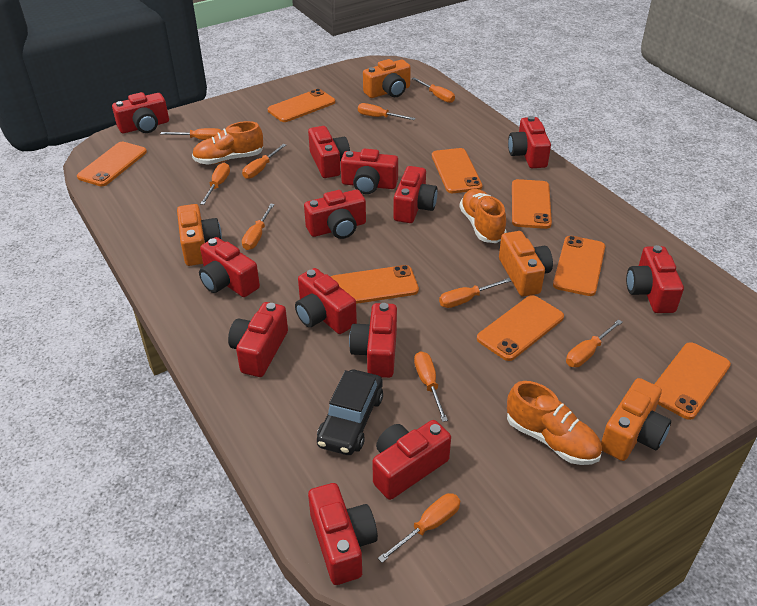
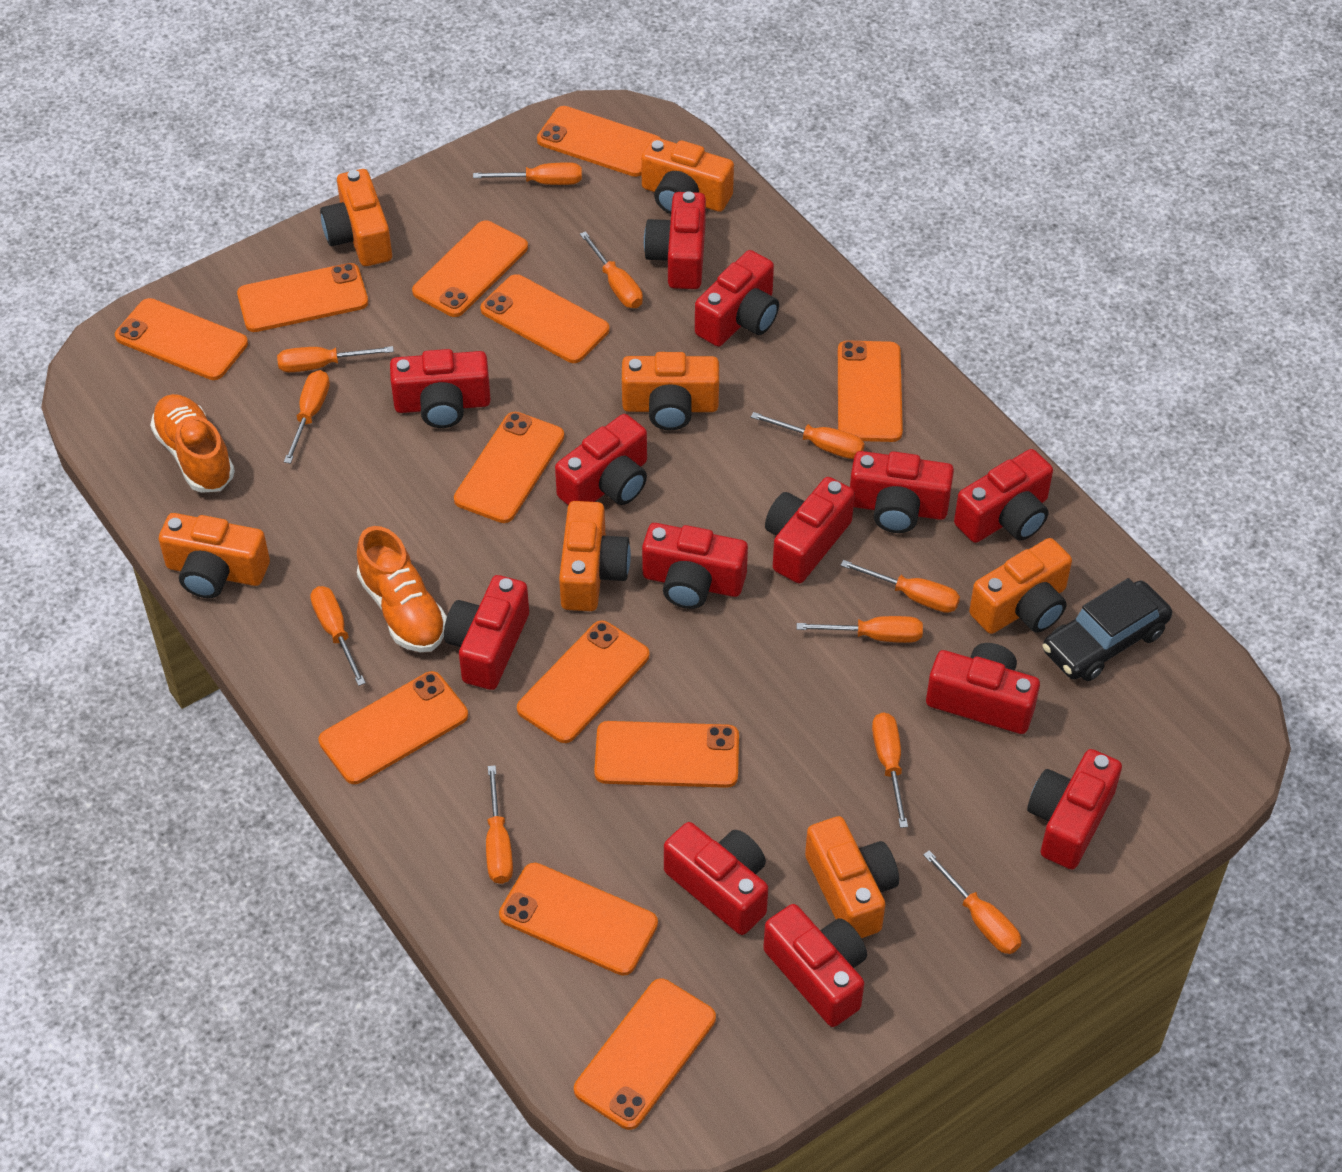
orange camera: [177,204,222,266] [363,59,411,98] [499,231,553,297] [601,378,671,461] = 4 -> [159,513,270,598] [320,169,392,266] [559,501,631,611] [622,352,719,430] [641,137,734,214] [805,816,899,938] [969,538,1072,634] = 7
orange phone: [77,142,147,186] [268,89,335,122] [331,265,419,304] [432,148,483,193] [477,295,564,361] [512,179,552,229] [553,236,605,296] [654,342,731,420] = 8 -> [115,298,248,380] [237,263,368,332] [318,671,468,784] [412,220,528,317] [454,412,564,523] [480,274,609,363] [499,863,658,976] [517,621,649,743] [537,106,661,177] [574,978,716,1130] [594,721,739,788] [838,340,903,442] = 12
orange screwdriver: [160,128,222,140] [200,163,230,205] [242,144,286,179] [242,203,275,250] [358,103,415,120] [378,493,460,563] [412,77,455,103] [414,351,448,422] [439,278,512,308] [566,319,623,367] = 10 -> [277,346,394,372] [284,370,330,464] [310,586,366,686] [473,162,582,185] [486,765,513,884] [580,231,643,308] [751,412,865,459] [797,616,923,643] [840,560,960,613] [872,713,908,828] [923,850,1021,954] = 11
orange shoe: [192,121,263,164] [459,189,507,243] [507,381,602,465] = 3 -> [150,394,235,493] [357,526,447,652] = 2

